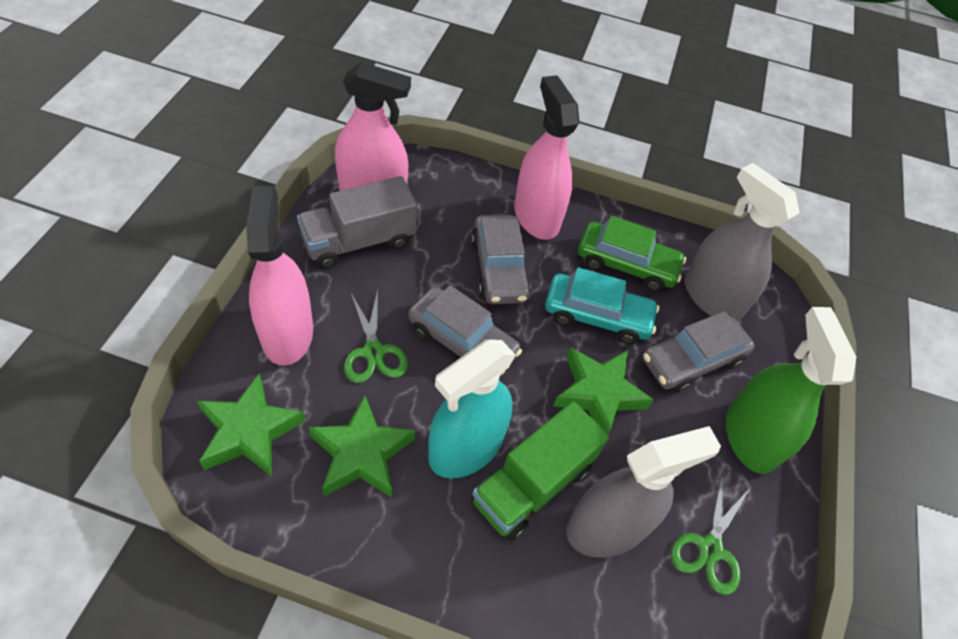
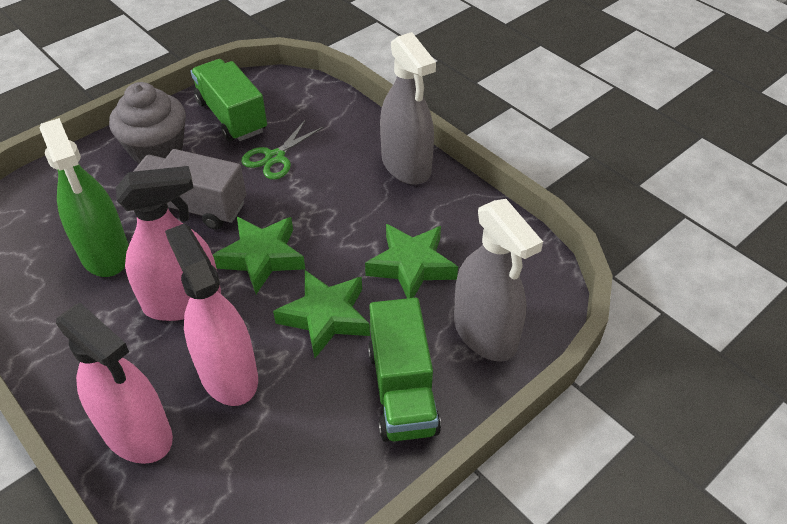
green car: [578,216,686,291] = 1 -> none = 0
green scissors: [344,290,408,383] [671,473,751,595] = 2 -> [241,119,324,180] = 1
green truck: [472,401,609,541] = 1 -> [191,59,267,141] [368,298,441,442] = 2
grey car: [408,285,522,376] [471,214,531,304] [643,311,755,393] = 3 -> none = 0
grey cupcake: none = 0 -> [109,82,186,164] = 1
turquoise car: [545,267,659,344] = 1 -> none = 0
turquoise spray bottle: [428,340,516,478] = 1 -> none = 0

